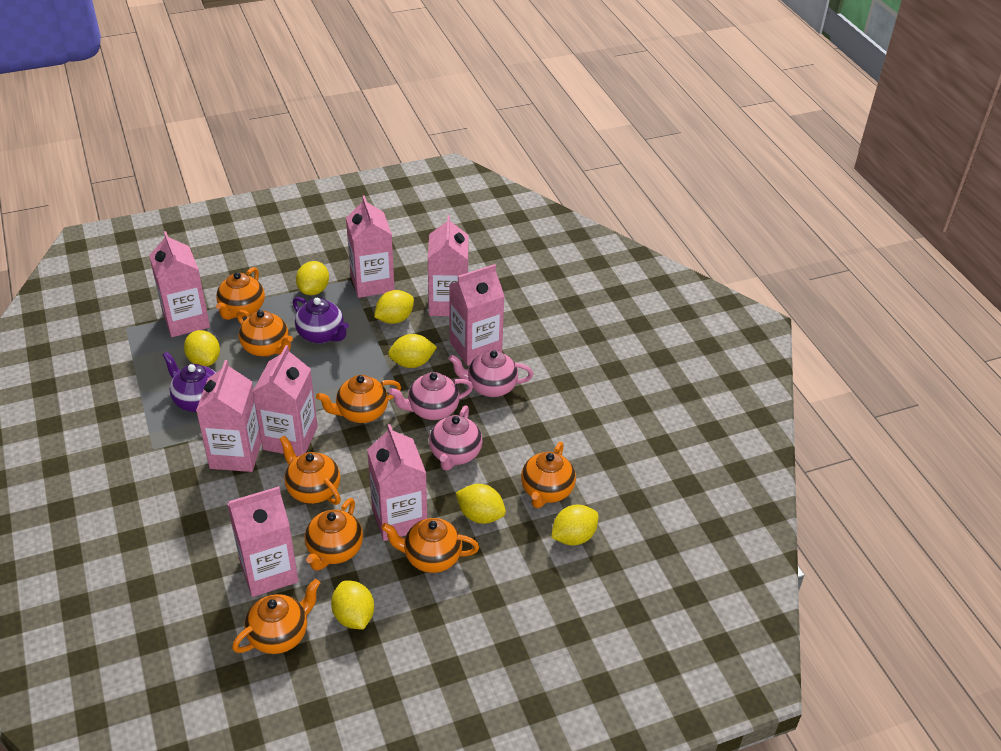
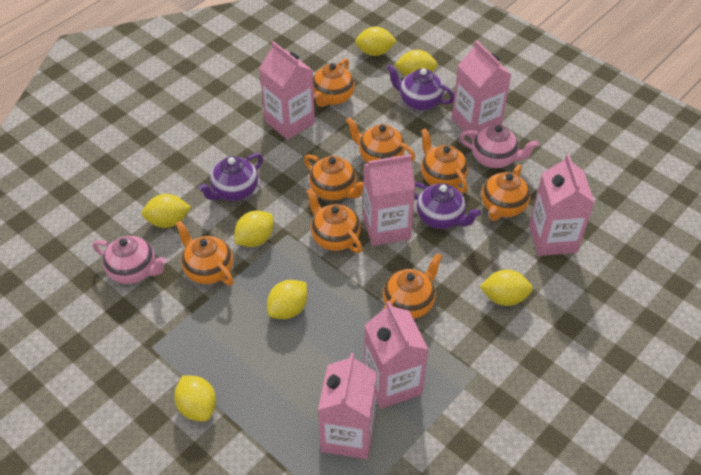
pink carton: [149,231,210,337] [196,360,261,472] [227,486,298,597] [253,345,318,456] [346,195,395,298] [367,424,427,541] [428,215,469,316] [449,264,504,366] = 8 -> [259,41,315,140] [318,353,377,459] [363,154,416,246] [364,301,429,409] [452,40,511,140] [529,154,595,256] = 6
pink teapot: [389,372,473,420] [429,406,483,471] [449,350,533,397] = 3 -> [93,236,167,284] [460,125,539,168] = 2
purple teapot: [163,352,216,412] [293,297,349,344] = 2 -> [198,153,263,201] [387,64,454,110] [414,182,481,229] = 3

